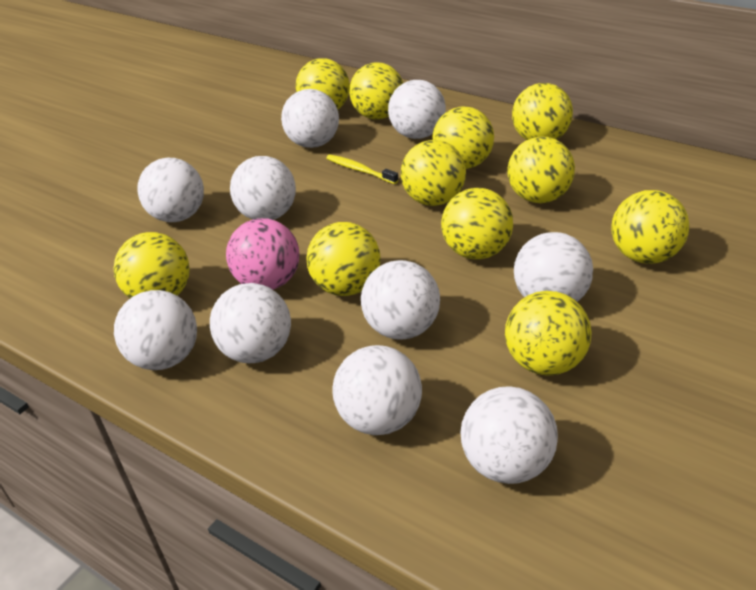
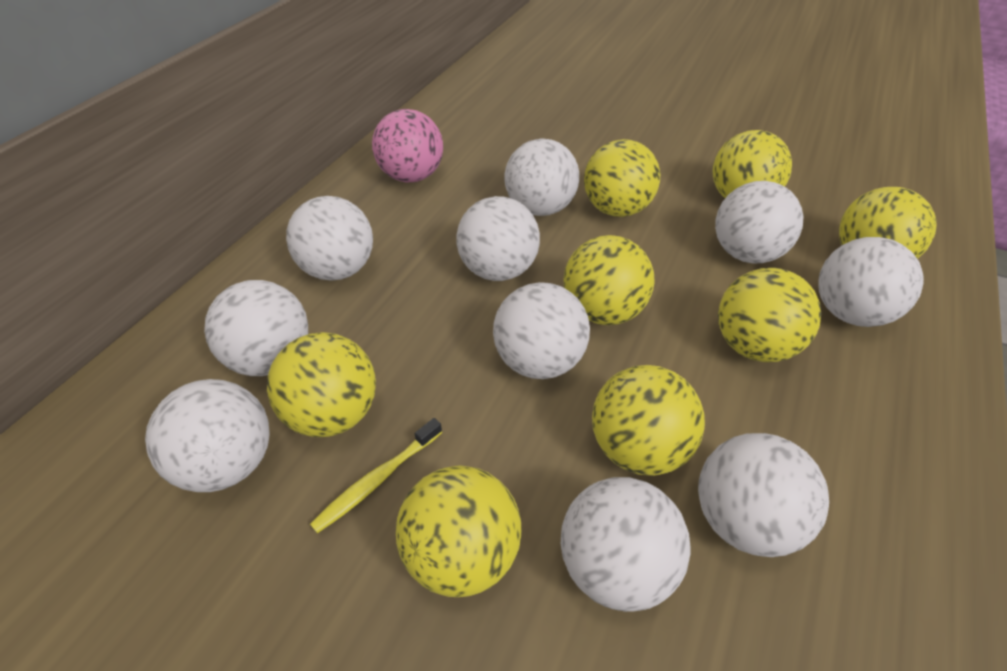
yellow ball: [113,232,190,298] [296,58,350,109] [306,222,381,296] [349,63,403,119] [401,140,466,206] [432,107,494,169] [441,188,513,260] [505,291,592,376] [508,137,575,203] [512,83,573,140] [611,190,689,264] = 11 -> [267,332,376,437] [396,465,521,597] [563,235,655,325] [584,139,660,217] [592,365,705,476] [712,130,792,198] [718,268,821,362] [839,187,936,259] = 8

